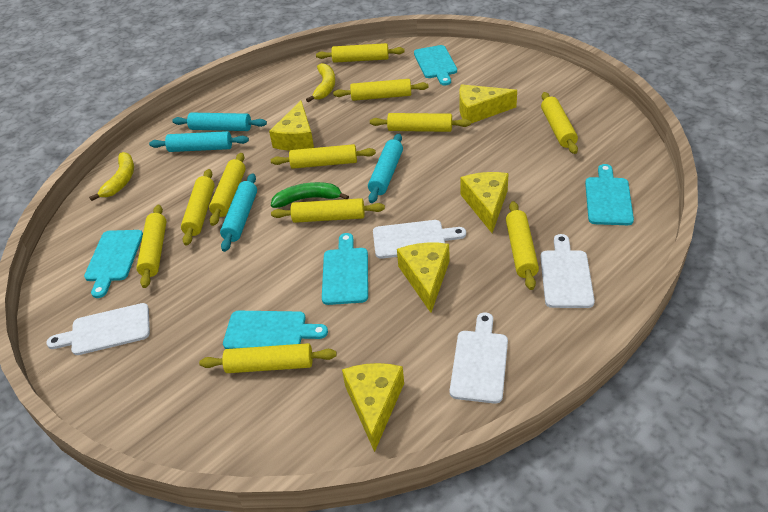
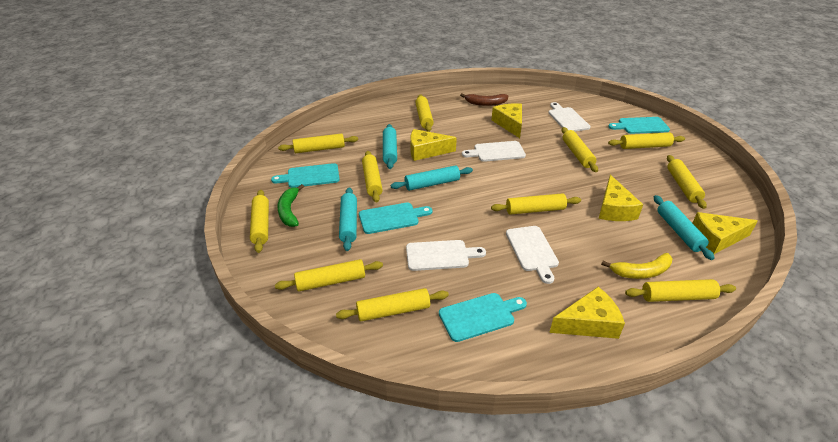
brown banana: none = 0 -> [460,93,508,106] = 1
turquoise cutting board: [84,230,143,298] [223,311,328,349] [322,233,368,305] [414,45,457,86] [585,164,634,225] = 5 -> [271,163,340,188] [359,203,433,234] [439,293,527,342] [608,117,670,134] = 4
yellow banana: [89,152,134,201] [306,63,335,102] = 2 -> [601,253,672,279] = 1

